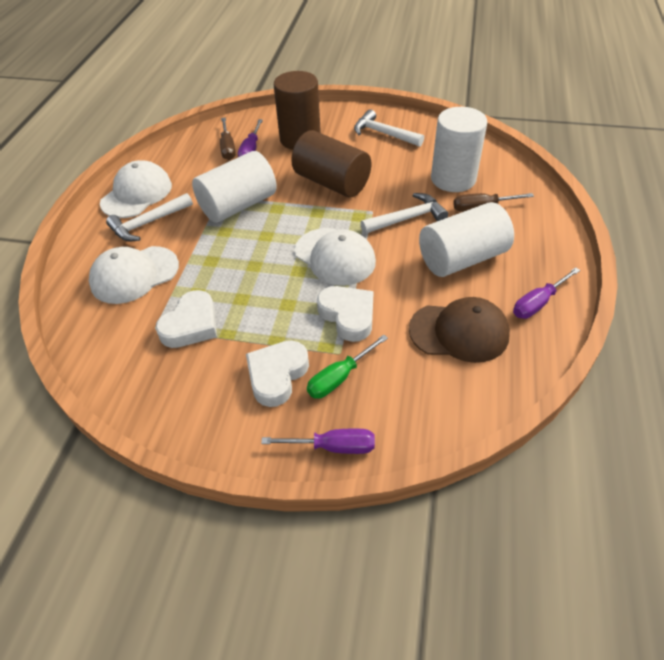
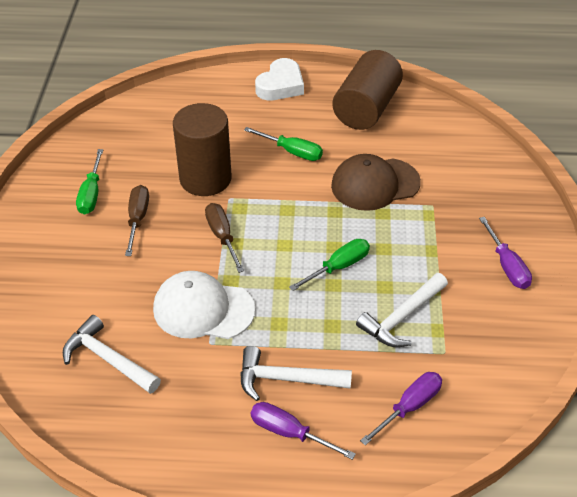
green screwdriver: [307,335,388,399] = 1 -> [76,149,103,215] [244,127,323,161] [289,239,370,291] = 3
white cap: [89,246,179,304] [100,160,172,218] [295,228,376,286] = 3 -> [153,271,255,339] = 1
white cylinder: [192,151,277,223] [419,202,514,277] [431,107,487,192] = 3 -> none = 0
white heart: [155,290,217,348] [246,340,309,407] [317,286,374,342] = 3 -> [255,58,304,100] = 1

